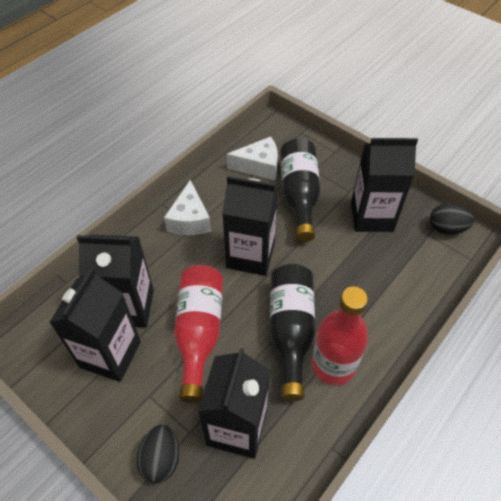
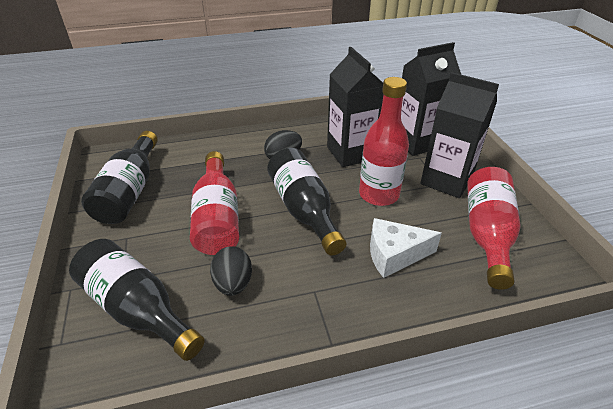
black bottle: [270,264,315,401] [280,139,320,242] = 2 -> [69,239,205,361] [81,131,158,224] [267,148,347,255] = 3
black carton: [49,268,141,382] [77,235,154,328] [198,348,270,459] [222,176,278,276] [351,138,418,232] = 5 -> [327,47,384,167] [401,42,461,156] [420,72,499,198] = 3
red bottle: [174,265,223,403] [311,287,368,385] = 2 -> [190,151,239,255] [359,77,409,206] [467,167,521,290] = 3
white cheese: [164,180,211,235] [227,137,278,180] = 2 -> [370,218,442,278] = 1

